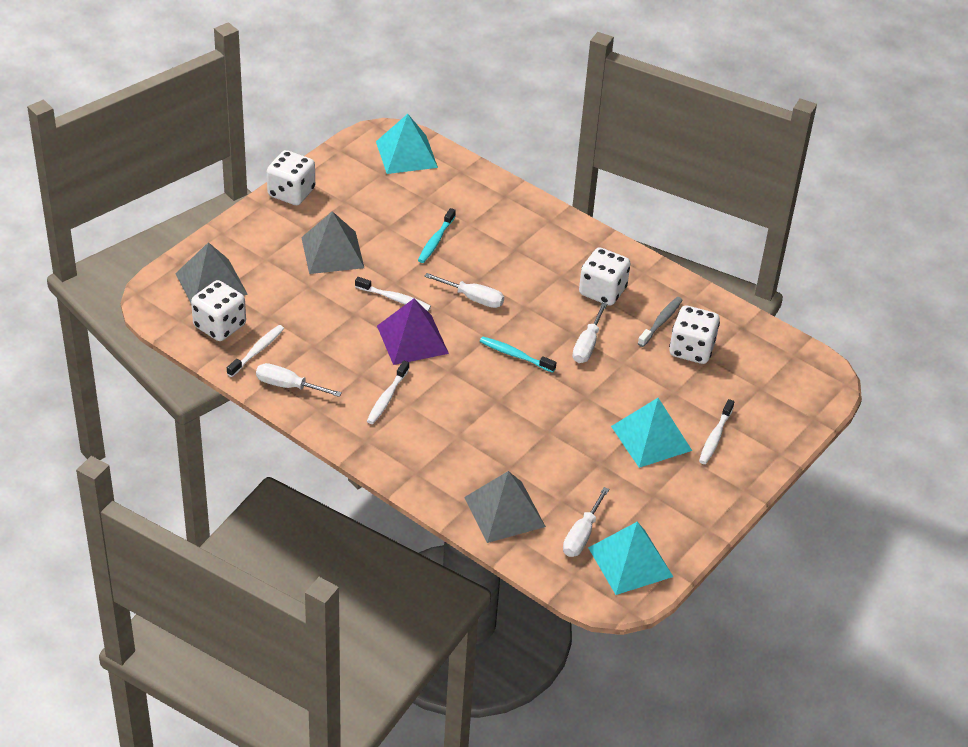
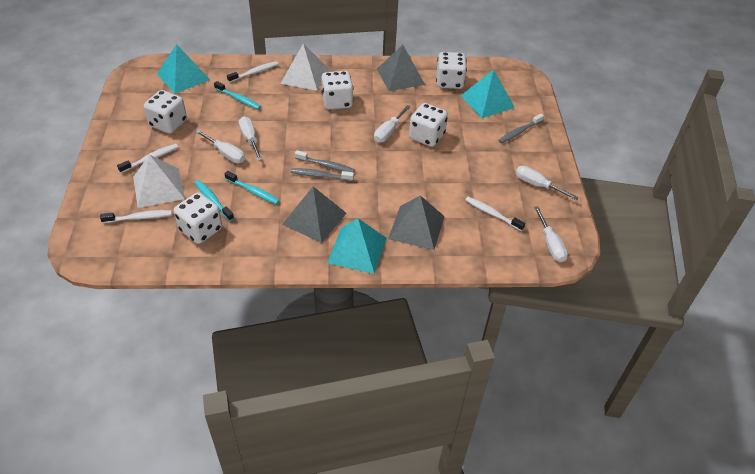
grey toothbrush: [638,297,683,347] = 1 -> [291,168,354,181] [295,150,355,173] [499,113,544,143] = 3
purple pyramid: [377,299,449,365] = 1 -> none = 0
turquoise toothbrush: [418,208,456,263] [480,337,557,373] = 2 -> [195,180,234,221] [214,81,261,109] [225,171,280,204] = 3
white dice: [191,280,246,341] [267,150,315,205] [579,247,631,306] [669,306,720,364] = 4 -> [144,90,187,134] [174,193,222,244] [321,71,353,110] [409,103,448,147] [436,52,467,89] = 5
white pyramid: none = 0 -> [133,155,185,208] [280,44,329,91] = 2
white screwdriver: [256,363,342,397] [424,273,504,308] [563,487,609,557] [572,303,607,363] = 4 -> [196,130,245,163] [239,116,262,161] [374,105,411,143] [516,166,579,200] [534,206,568,262] = 5

